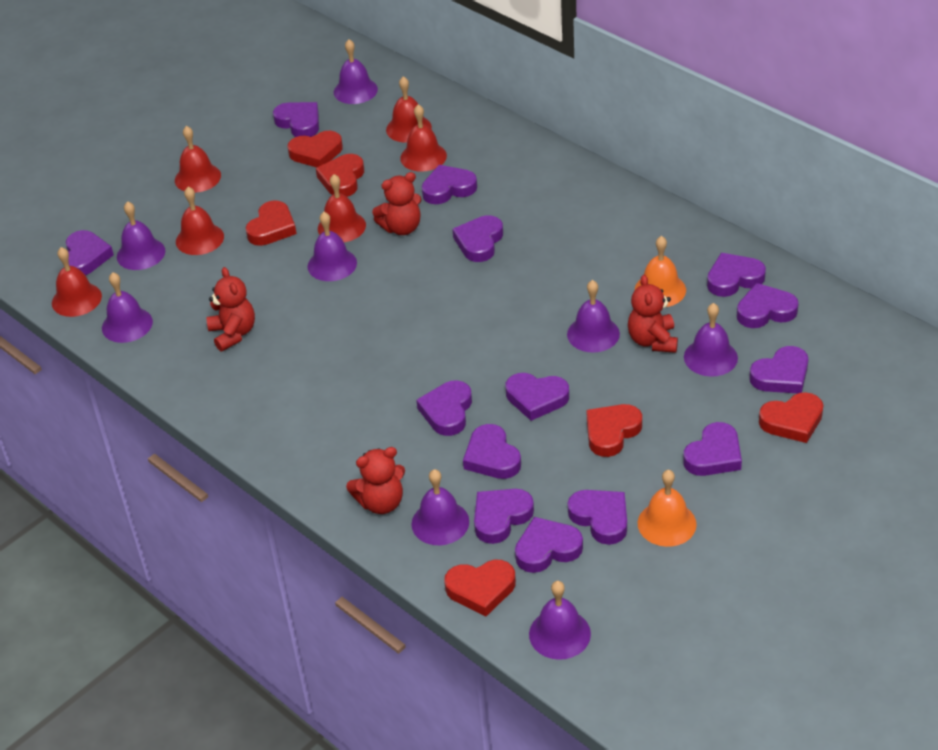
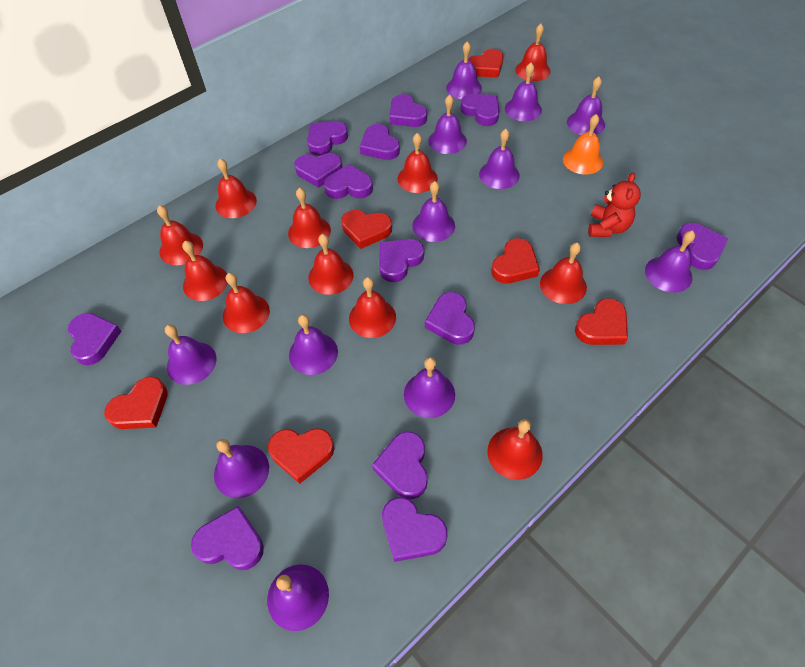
orange bell: [635,236,686,307] [638,470,697,547] = 2 -> [563,114,603,174] = 1
purple bell: [102,272,153,343] [117,201,165,270] [308,212,357,281] [334,39,378,104] [411,469,469,545] [529,581,591,660] [567,280,620,352] [684,303,738,377] = 8 -> [165,324,217,385] [214,439,269,498] [267,564,329,631] [289,314,338,375] [404,357,455,418] [412,181,455,242] [428,95,467,154] [446,41,482,99] [479,129,520,189] [505,63,542,121] [567,77,605,135] [645,230,695,292] = 12
purple heart: [66,230,114,275] [273,102,319,137] [416,380,472,436] [422,165,477,204] [452,215,503,262] [463,424,521,479] [474,489,534,544] [506,373,569,421] [515,517,583,573] [568,490,627,545] [683,422,742,476] [707,253,766,297] [737,283,799,328] [749,346,808,393] = 14 -> [68,313,122,365] [191,506,264,570] [294,153,343,188] [307,121,348,155] [324,164,373,199] [360,124,400,160] [372,431,428,499] [379,239,424,282] [382,497,448,562] [390,94,427,127] [425,292,475,345] [460,94,499,126] [677,223,728,270] = 13
red bell: [52,247,102,317] [175,126,221,193] [176,187,224,255] [318,174,366,242] [386,76,432,143] [400,104,447,172] = 6 -> [157,205,203,265] [182,241,228,301] [215,159,257,218] [223,273,270,333] [288,188,331,248] [308,234,353,295] [349,277,396,338] [398,133,438,193] [487,419,543,480] [515,24,551,81] [540,243,587,304] = 11
red teddy bear: [207,267,255,352] [346,447,405,514] [372,172,422,235] [628,275,678,353] = 4 -> [588,173,641,237] = 1

